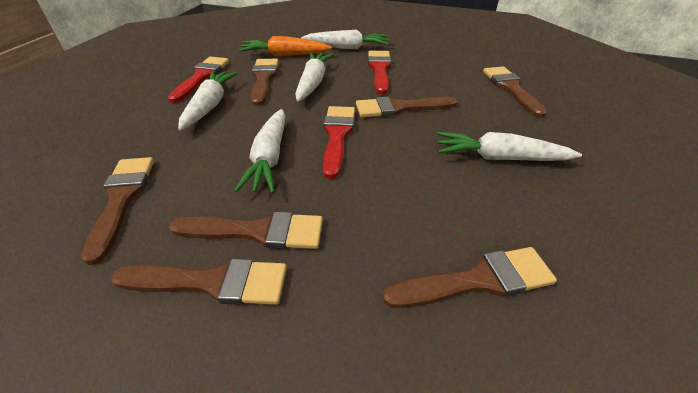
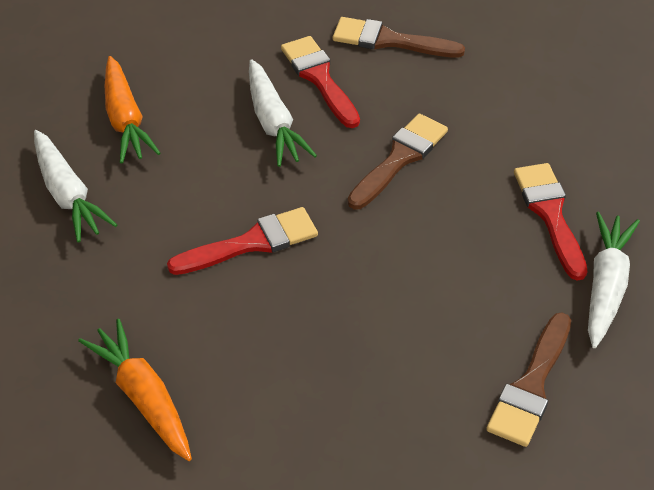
brown brush: [81,157,154,265] [111,259,287,305] [169,212,323,249] [251,58,279,106] [356,96,458,118] [382,247,557,308] [483,67,547,118] = 7 -> [333,17,465,58] [348,114,448,210] [486,312,571,447] = 3
orange carrot: [239,36,332,56] = 1 -> [78,319,192,461] [105,56,161,163] = 2
white carrot: [178,71,238,130] [234,109,286,193] [295,52,333,101] [301,30,389,49] [437,132,582,161] = 5 -> [34,130,117,243] [249,59,317,167] [588,212,640,348] = 3

